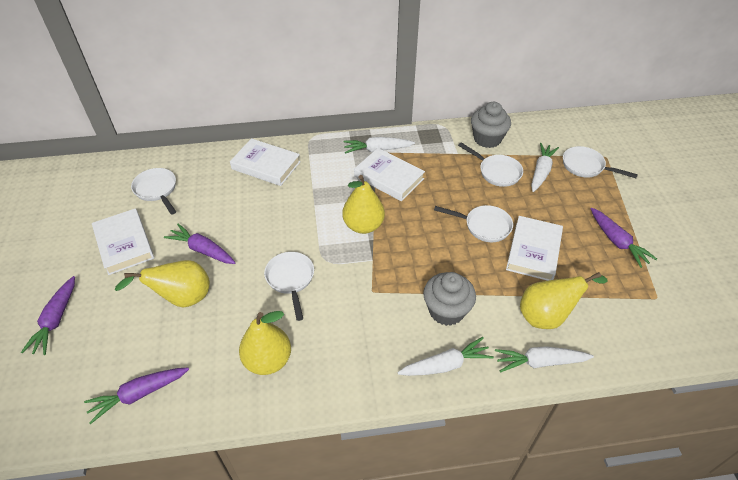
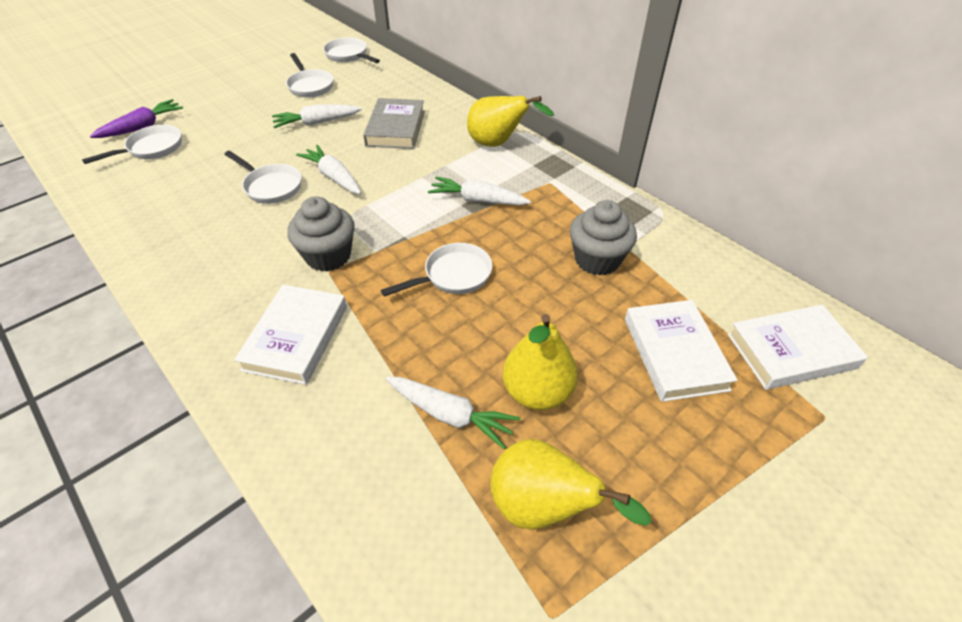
grey book: none = 0 -> [363,98,425,149] = 1
purple carrot: [21,276,75,355] [84,368,189,424] [164,224,236,264] [591,208,657,268] = 4 -> [90,99,183,138] = 1
white book: [92,208,154,275] [230,138,301,186] [354,148,425,201] [506,216,563,281] = 4 -> [234,285,347,385] [625,300,738,402] [727,305,868,390] = 3
yellow pear: [114,260,210,308] [239,311,291,375] [342,175,385,234] [520,272,607,329] = 4 -> [467,96,554,147] [490,439,652,530] [503,314,578,410] = 3

